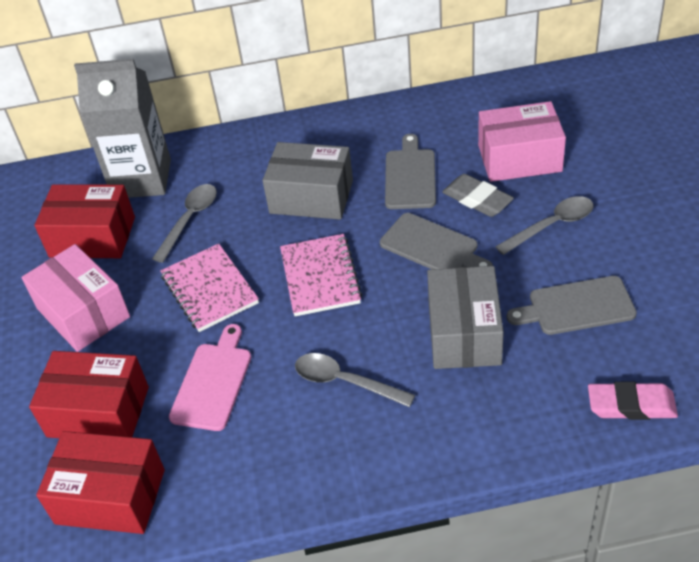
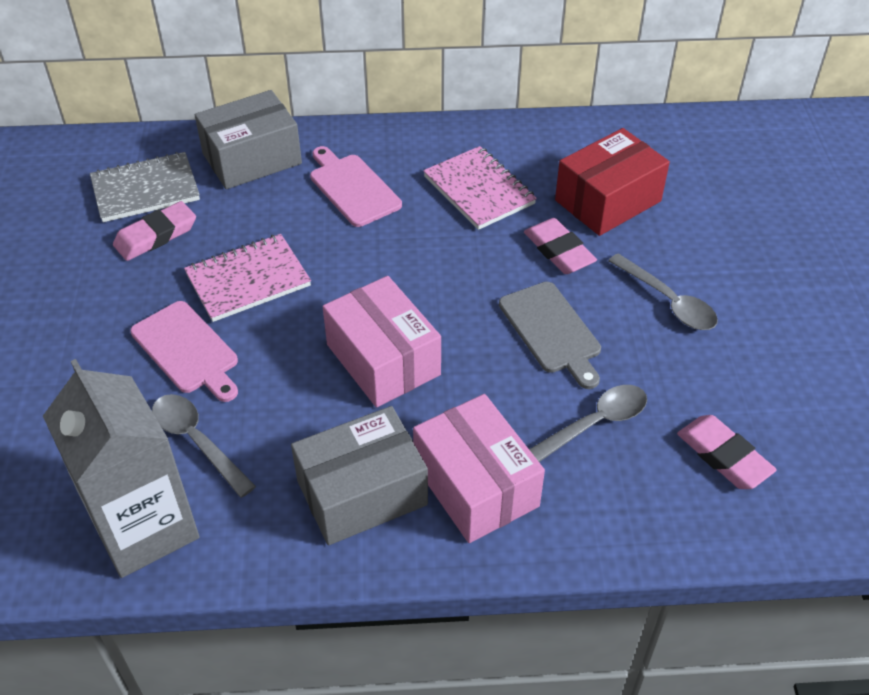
grey cutting board: [380,213,493,270] [385,134,436,209] [507,276,637,335] = 3 -> [499,282,601,389] = 1
grey eraser: [442,174,514,217] = 1 -> none = 0
grey notebook: none = 0 -> [90,152,200,222] = 1
pink cutting board: [169,324,251,431] = 1 -> [130,301,238,402] [310,146,402,227] = 2
pink eraser: [588,382,678,420] = 1 -> [113,201,196,261] [524,218,597,274] [677,415,777,489] = 3
red box: [29,351,149,438] [34,184,135,258] [36,431,165,534] = 3 -> [555,128,670,236] = 1

